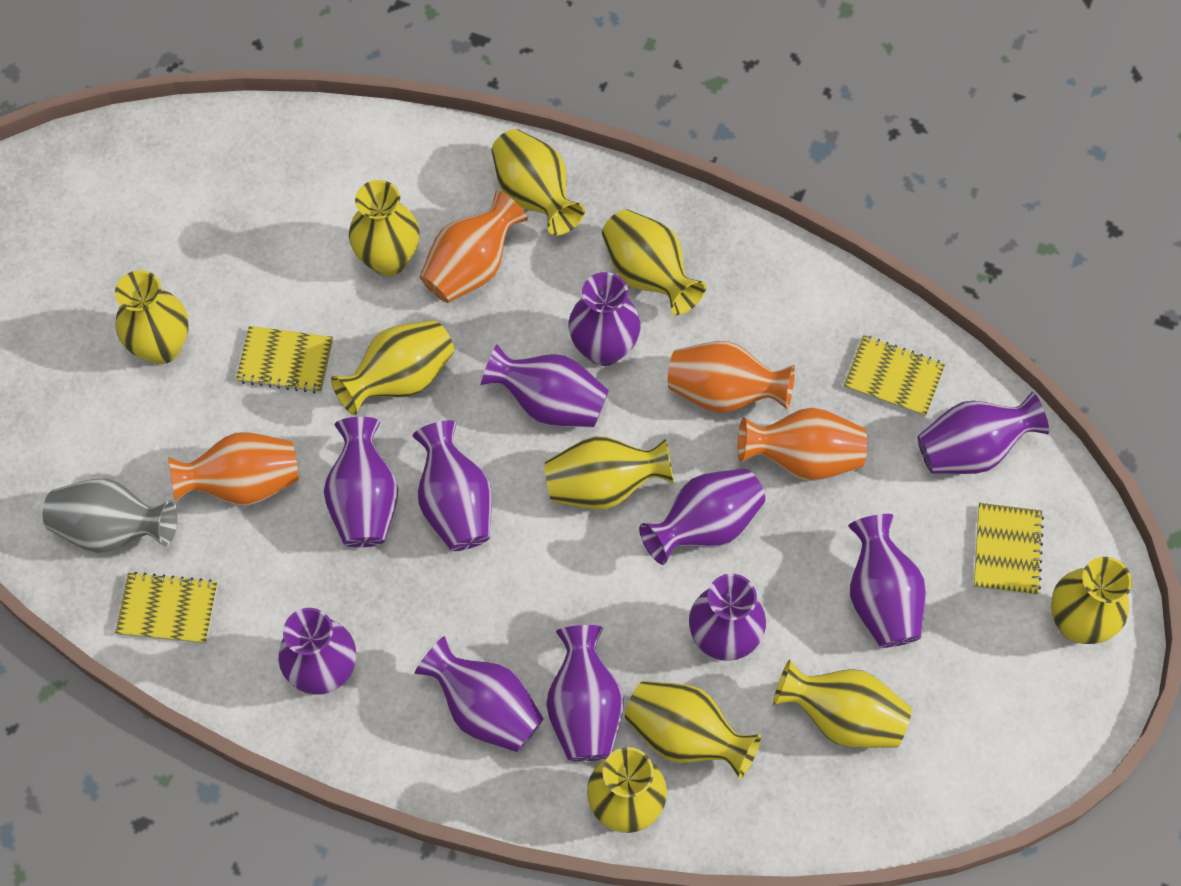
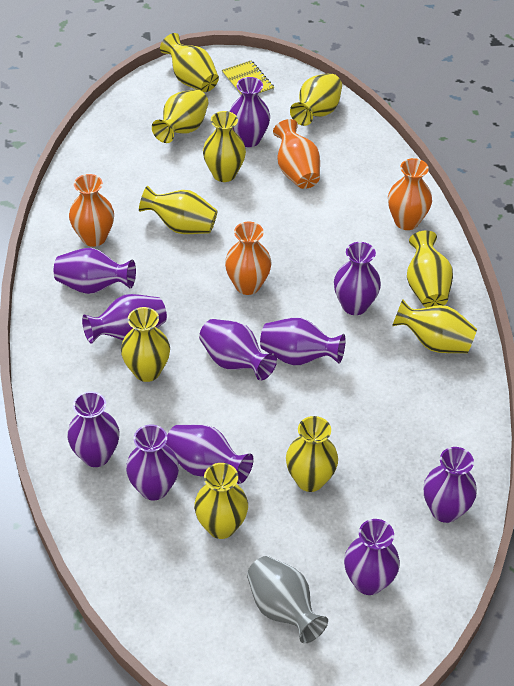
yellow notebook: [115,572,218,644] [236,326,333,394] [844,335,945,417] [974,503,1044,595] = 4 -> [222,61,274,95] = 1

